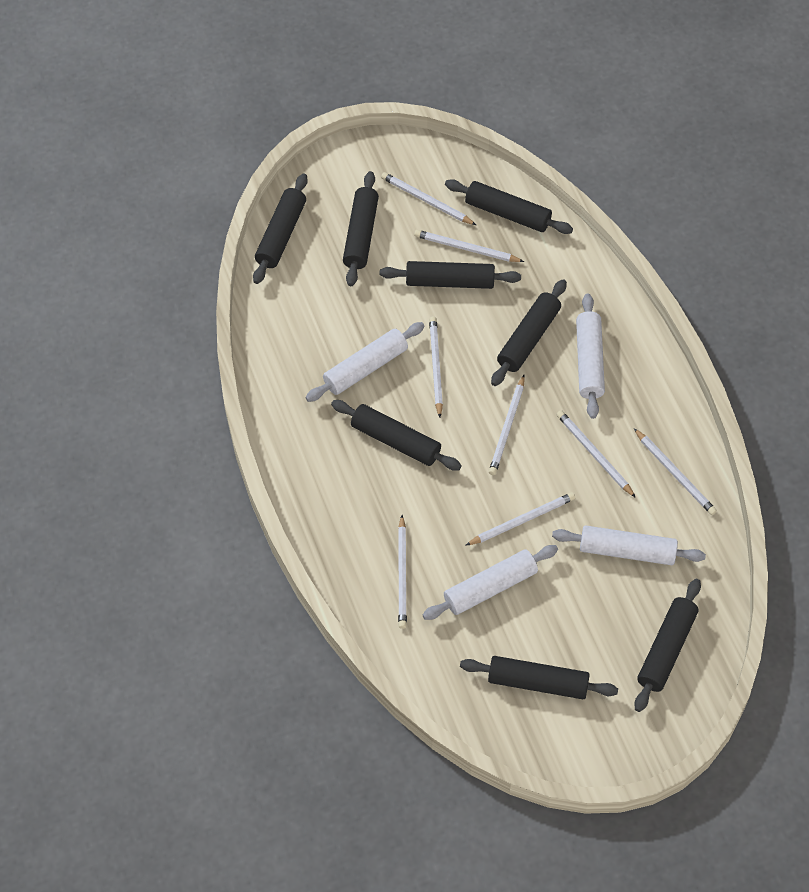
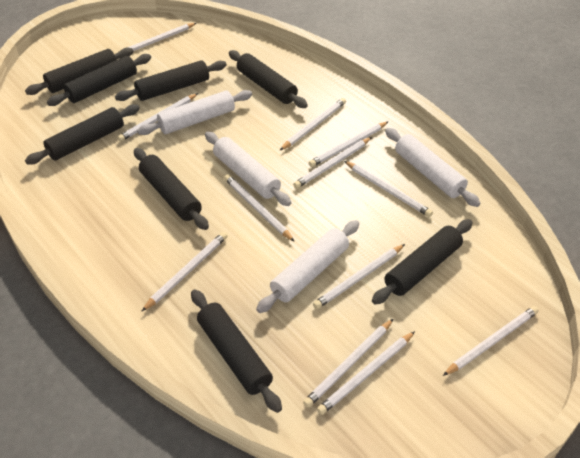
white pencil: [381,172,476,225] [398,515,407,629] [414,230,524,262] [429,316,443,418] [465,492,575,546] [489,375,525,475] [556,410,636,498] [634,428,717,515] = 8 -> [117,93,198,142] [118,23,196,52] [141,232,227,312] [224,174,295,242] [280,98,346,150] [293,137,372,189] [303,319,393,408] [309,121,389,167] [313,244,405,309] [317,331,415,415] [344,161,433,217] [443,306,539,376] = 12

